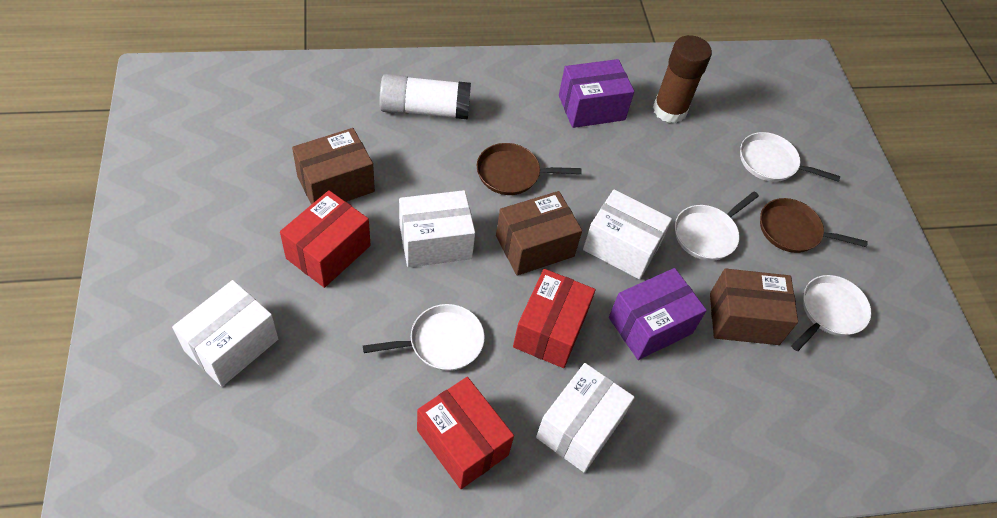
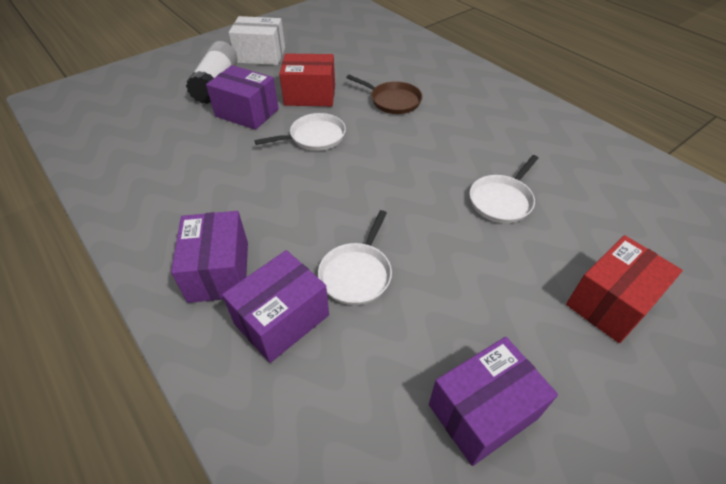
brown box: [292,128,375,205] [496,191,582,275] [710,268,798,345] = 3 -> none = 0
brown glue stick: [653,35,712,123] = 1 -> none = 0
brown pan: [477,143,582,195] [760,198,868,253] = 2 -> [346,75,422,114] = 1
purple box: [559,59,634,128] [609,268,707,360] = 2 -> [171,211,248,303] [206,65,279,130] [222,250,329,363] [429,337,558,466] = 4
red box: [280,190,371,288] [417,377,514,489] [513,269,596,368] = 3 -> [279,53,335,106] [566,235,683,343] = 2
white box: [172,280,279,387] [399,190,475,268] [536,363,635,473] [583,189,672,279] = 4 -> [229,16,285,65] = 1
white pan: [363,304,485,371] [675,192,759,261] [740,132,840,182] [792,275,871,351] = 4 -> [255,113,346,151] [318,210,392,305] [470,155,538,223] = 3

